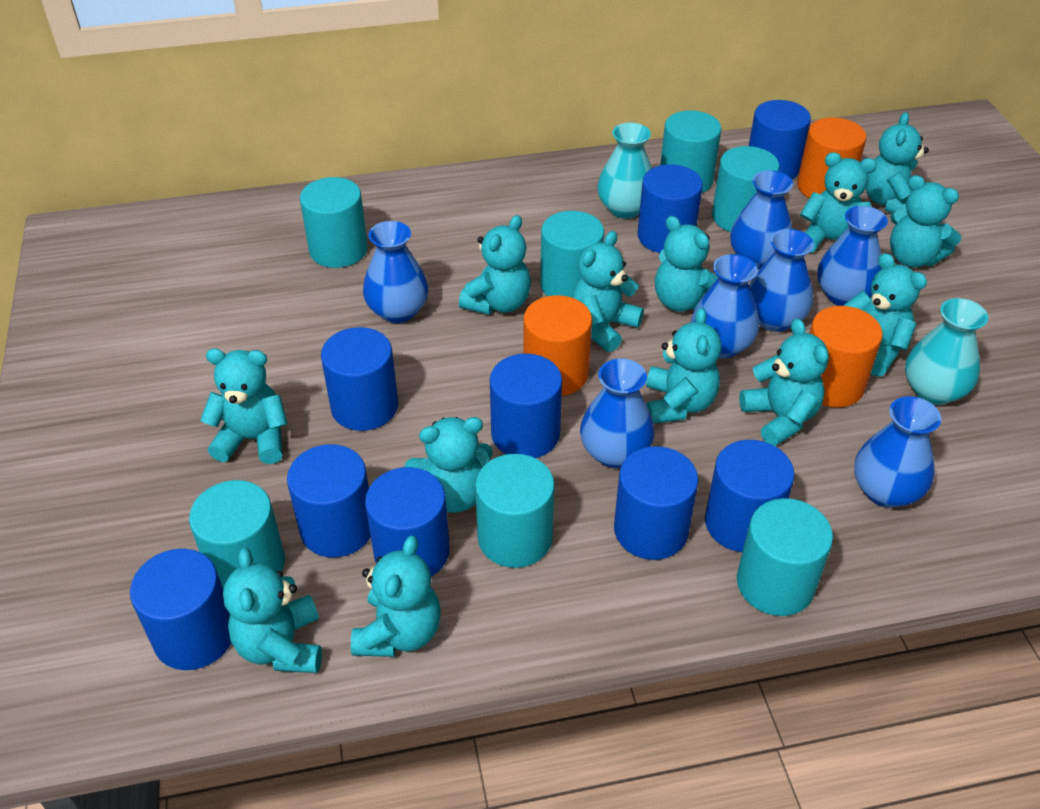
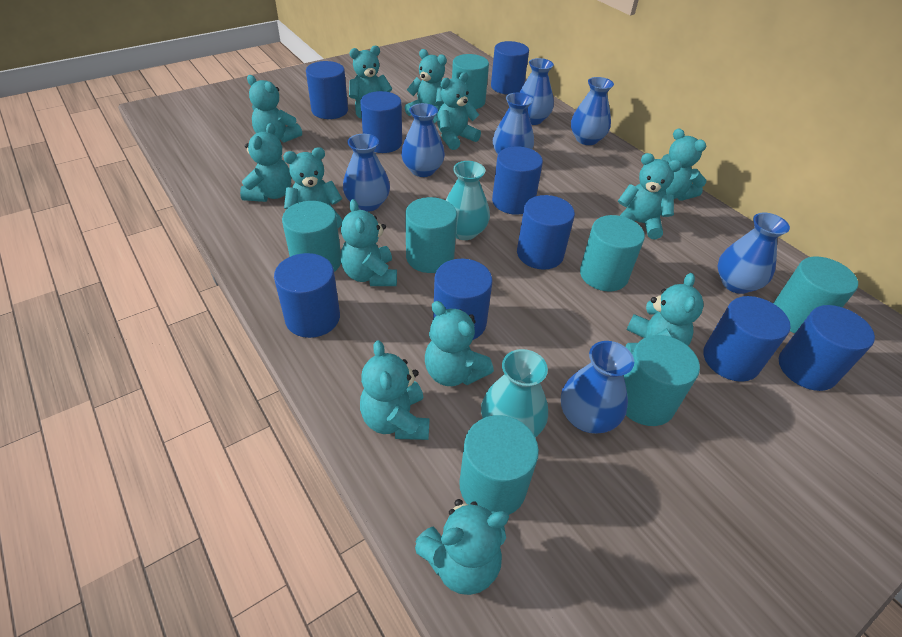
orange cylinder: [523,295,592,396] [797,117,867,198] [809,306,883,407] = 3 -> none = 0

